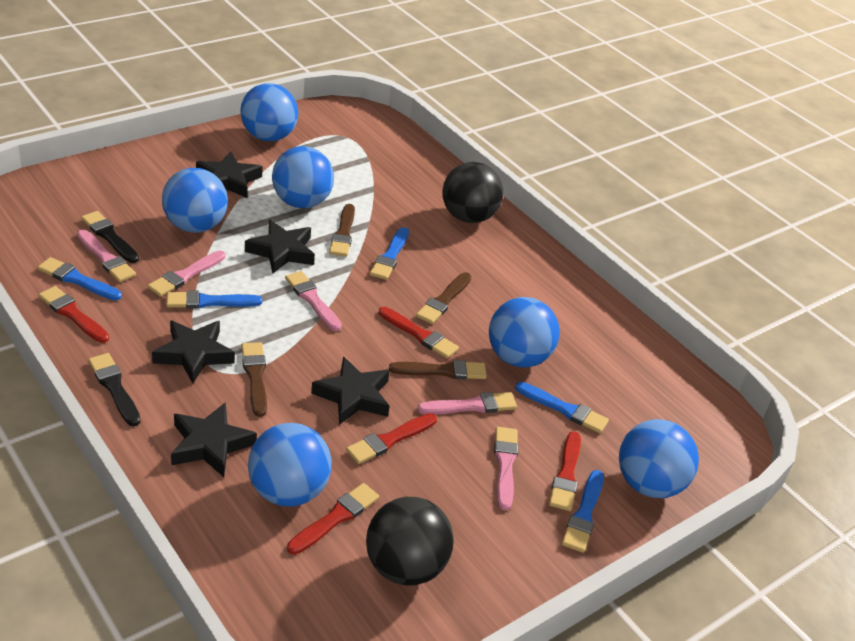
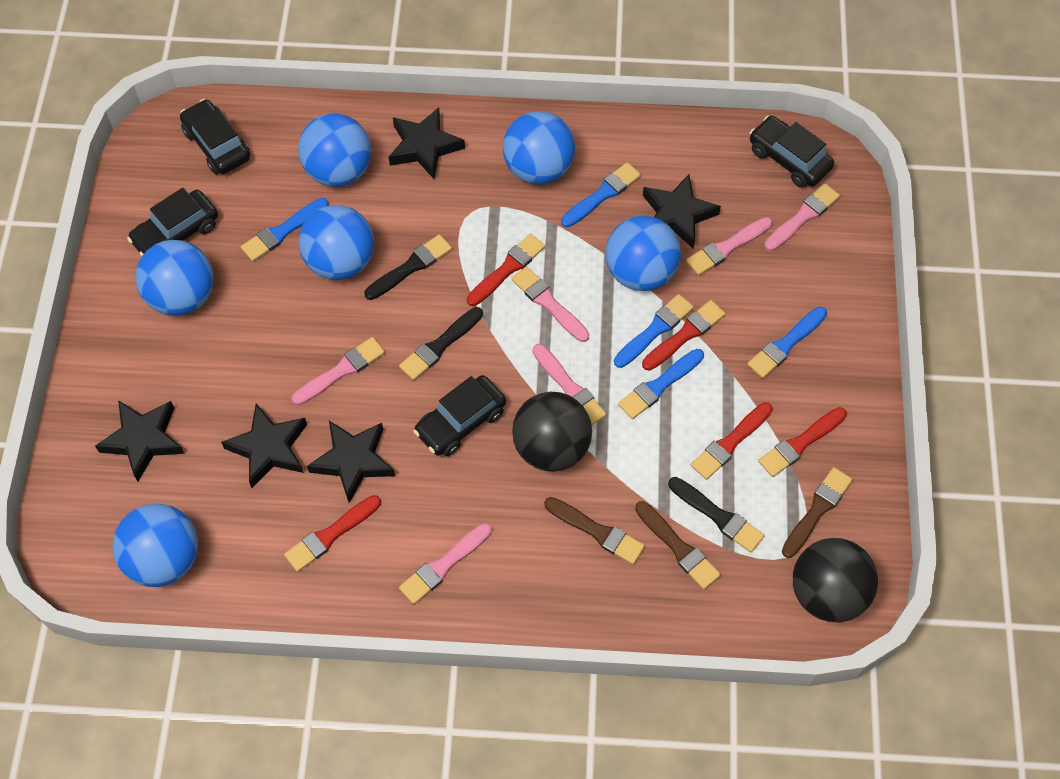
black brush: [81,211,139,263] [88,353,141,426] = 2 -> [364,234,452,300] [399,307,483,380] [668,477,764,553] = 3
black car: none = 0 -> [127,188,218,257] [180,99,250,174] [413,375,506,456] [749,116,834,188] = 4
brown brush: [242,342,267,417] [329,204,355,257] [389,360,487,379] [416,272,471,324] = 4 -> [544,497,645,564] [635,501,721,589] [782,467,852,558] = 3
pink brush: [77,229,136,282] [148,250,225,297] [285,271,342,331] [417,392,517,414] [494,427,518,511] = 5 -> [292,337,385,405] [399,523,492,604] [512,266,589,342] [532,344,606,425] [686,217,772,275] [764,183,840,251] = 6

